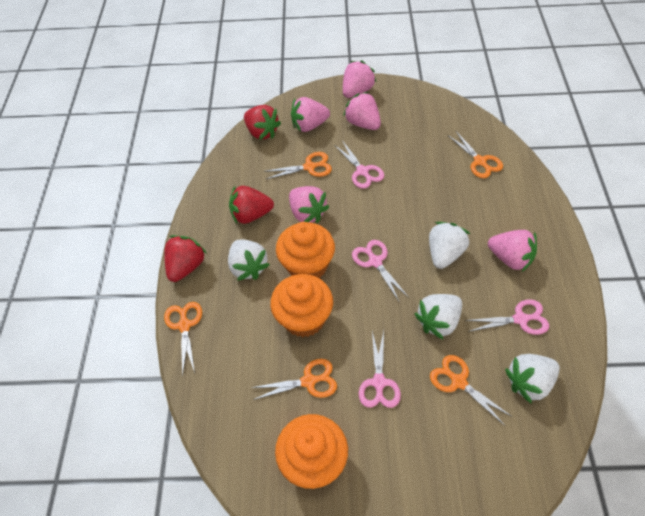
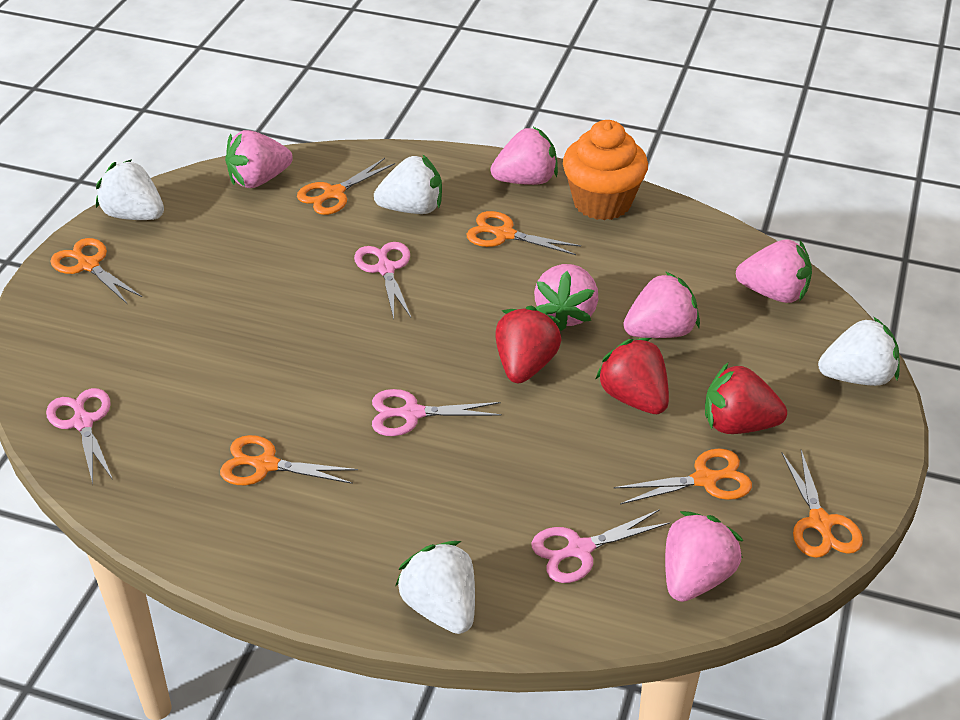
orange cupcake: [270,274,333,337] [275,414,348,489] [276,222,335,278] = 3 -> [563,120,648,220] = 1
orange scissors: [164,302,202,376] [251,359,337,400] [264,152,332,179] [430,355,512,426] [448,131,503,178] = 5 -> [50,238,142,304] [220,435,358,485] [297,158,395,215] [467,211,581,255] [614,448,752,505] [782,450,863,558] = 6
pink strawberry: [289,186,329,223] [291,97,330,132] [343,60,377,98] [343,92,381,130] [488,230,537,272] = 5 -> [225,130,293,188] [491,127,558,185] [534,264,599,331] [623,271,700,338] [665,511,743,602] [736,239,812,303] = 6

